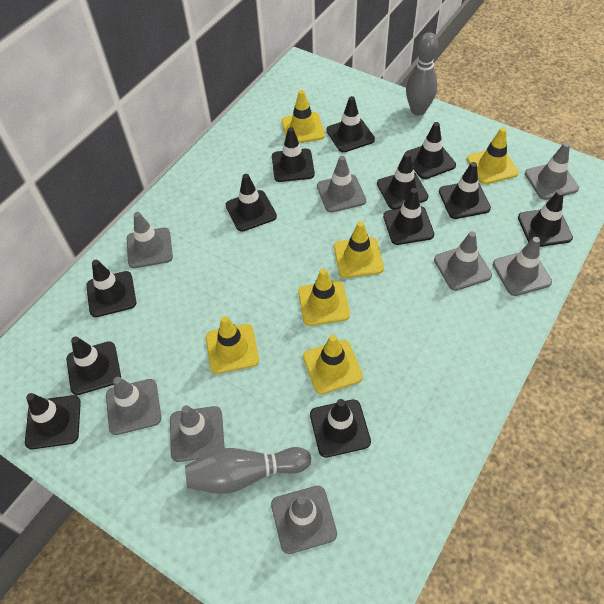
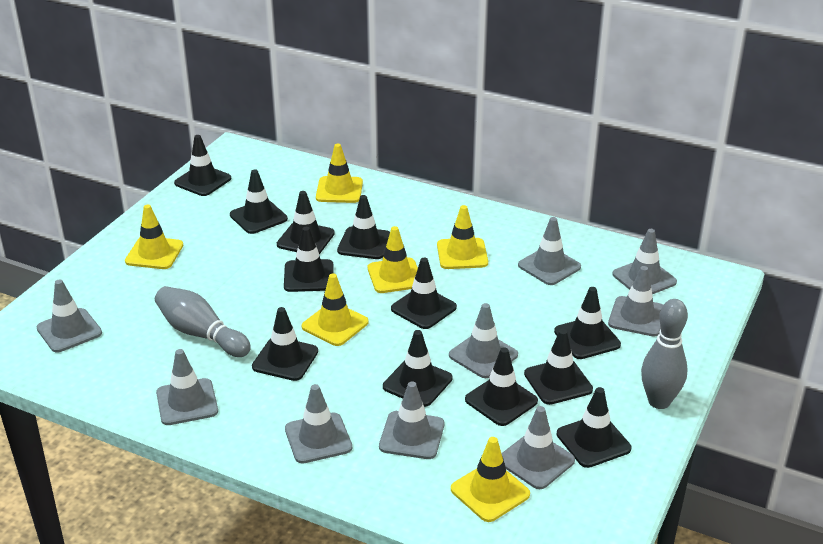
grey traffic cone: [106,377,161,435] [127,212,173,268] [170,405,225,462] [271,486,337,554] [317,156,366,213] [434,231,492,291] [493,237,552,296] [525,142,579,200] = 8 -> [37,279,102,353] [156,349,218,425] [285,384,352,464] [379,382,444,459] [449,303,518,378] [501,406,575,489] [518,217,581,285] [608,266,663,336] [613,229,677,294] = 9

